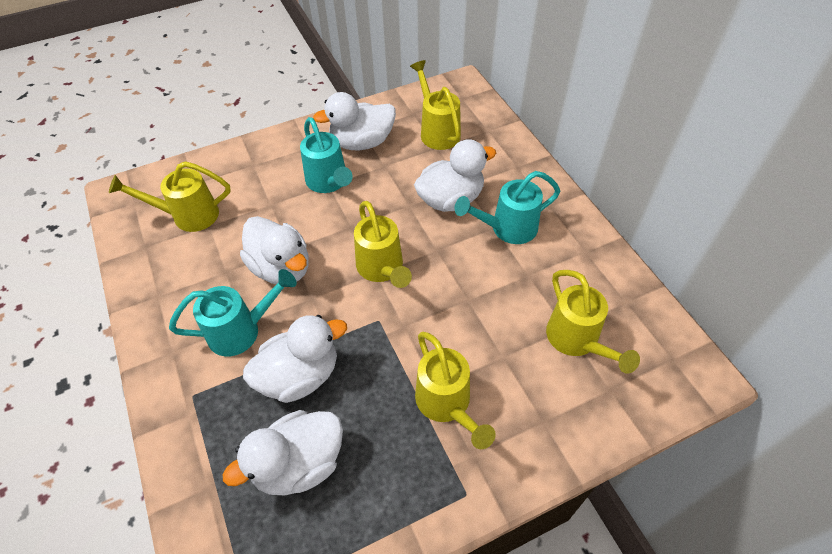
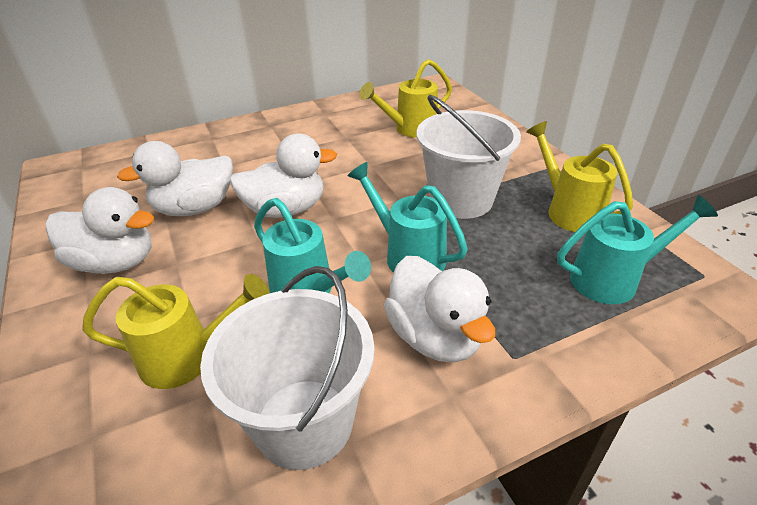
white bucket: none = 0 -> [200,266,374,470] [417,95,521,219] = 2
white duck: [223,410,343,495] [240,216,309,284] [243,315,347,403] [313,92,396,150] [414,139,496,212] = 5 -> [46,187,154,274] [117,141,233,216] [229,134,337,218] [384,256,495,362] = 4
yellow watering can: [109,161,231,232] [354,201,412,288] [410,60,461,150] [415,332,496,449] [546,270,640,373] = 5 -> [82,274,270,389] [359,59,452,138] [526,121,633,232] = 3

